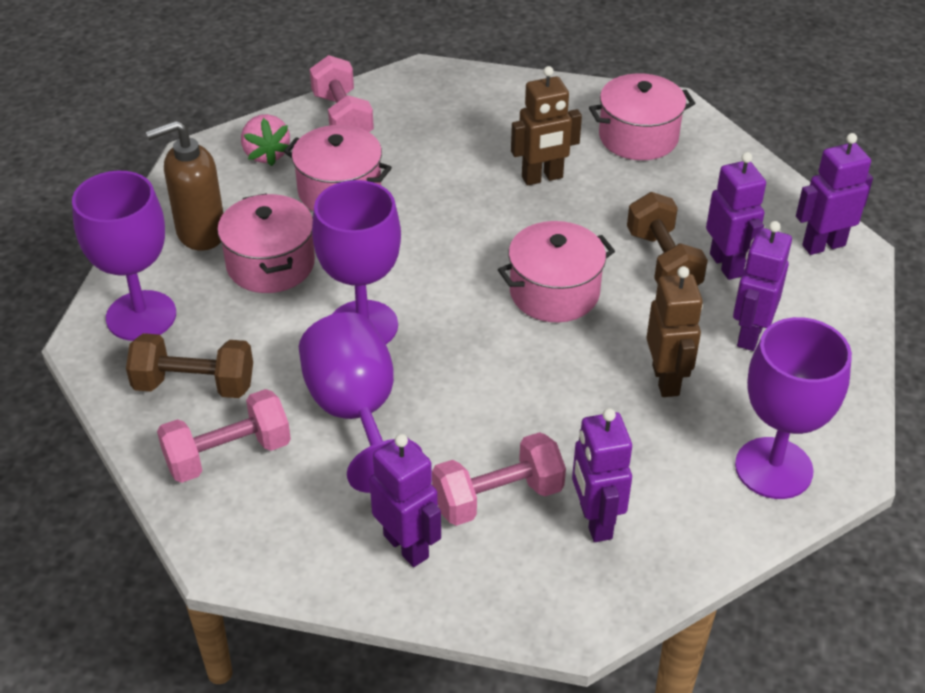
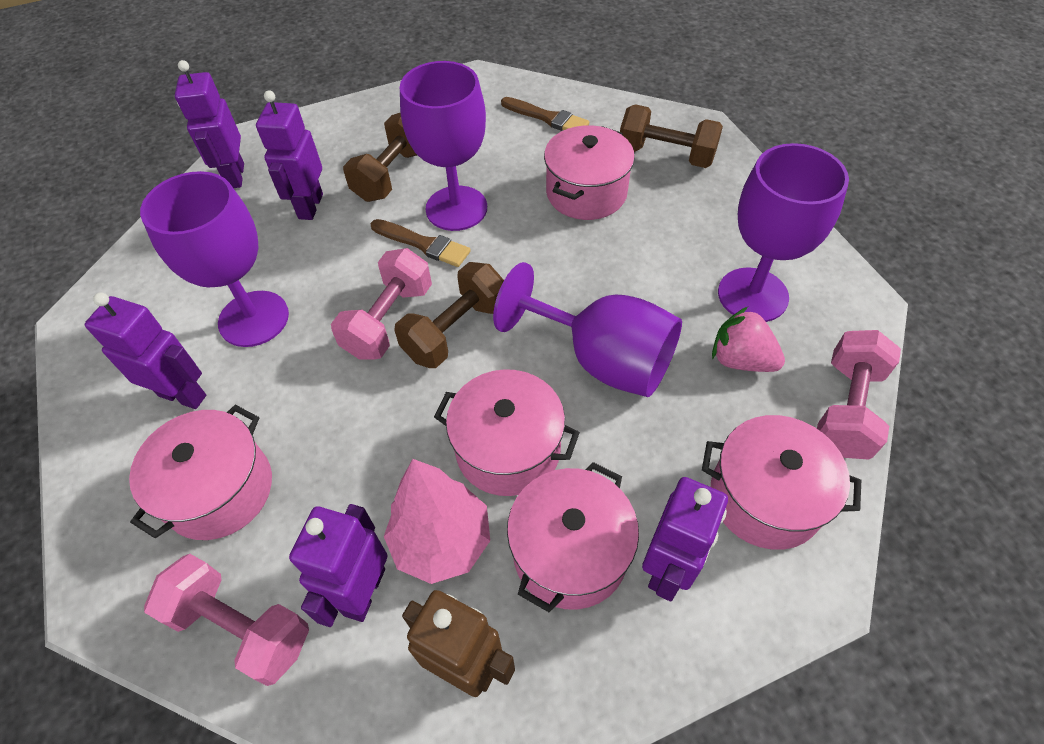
brown brush: none = 0 -> [371,219,471,267] [501,97,589,131] = 2
brown dumbbell: [126,333,253,398] [627,192,708,286] = 2 -> [343,113,417,202] [394,262,504,368] [620,104,723,168] = 3
brown robot: [511,66,582,186] [646,266,703,397] = 2 -> [402,590,515,697] = 1
brown soap dispenser: [146,120,223,251] = 1 -> none = 0
pink pot: [217,193,315,293] [284,125,392,212] [498,221,615,322] [589,73,696,160] = 4 -> [129,405,272,540] [434,369,580,496] [507,462,639,612] [544,125,635,220] [702,415,861,550] = 5
pink tree: none = 0 -> [384,459,490,584] = 1

